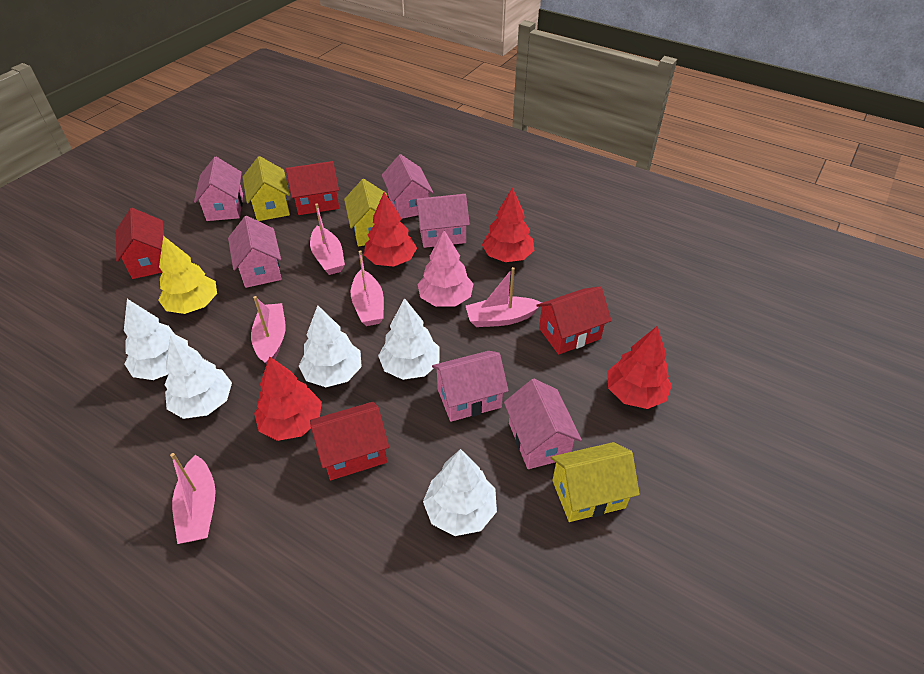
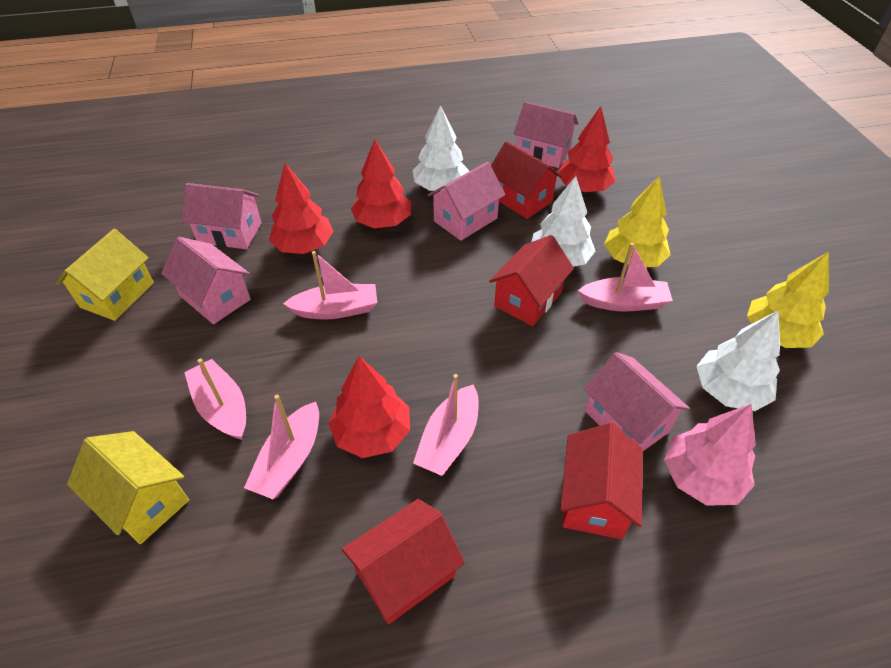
pink house: [194,157,243,221] [228,216,282,288] [382,154,434,219] [415,194,470,248] [432,351,509,422] [504,379,582,469] = 6 -> [161,237,251,324] [182,183,262,249] [428,162,505,241] [514,102,579,168] [584,352,690,451] = 5
white tree: [124,299,188,380] [165,335,232,419] [299,305,362,387] [378,298,440,380] [423,449,497,536] = 5 -> [413,105,469,191] [531,176,595,267] [697,311,780,411] = 3
yellow house: [243,156,290,221] [344,179,387,246] [551,442,640,522] = 3 -> [56,229,154,321] [67,431,189,544] = 2
yellow tree: [158,236,217,314] = 1 -> [604,176,670,267] [747,252,829,348] = 2

